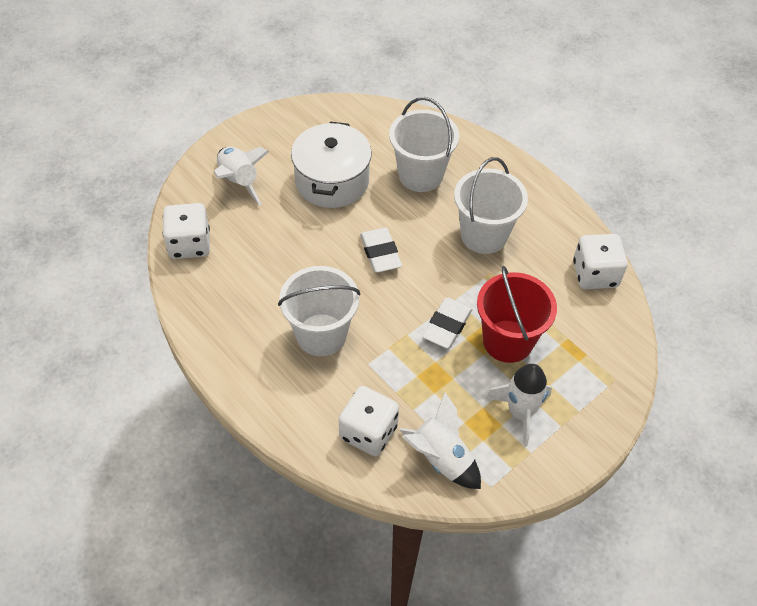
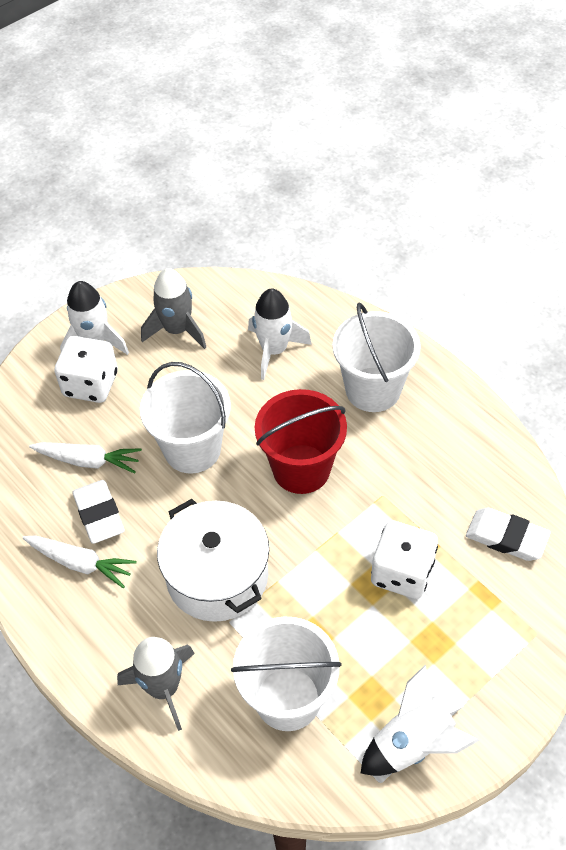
grey rocket: none = 0 -> [117,637,195,731] [141,268,206,349] = 2
white carrot: none = 0 -> [23,535,137,588] [29,442,142,474] = 2
white dice: [163,203,210,259] [339,386,399,456] [573,234,628,289] = 3 -> [54,336,118,403] [371,520,438,599] = 2

